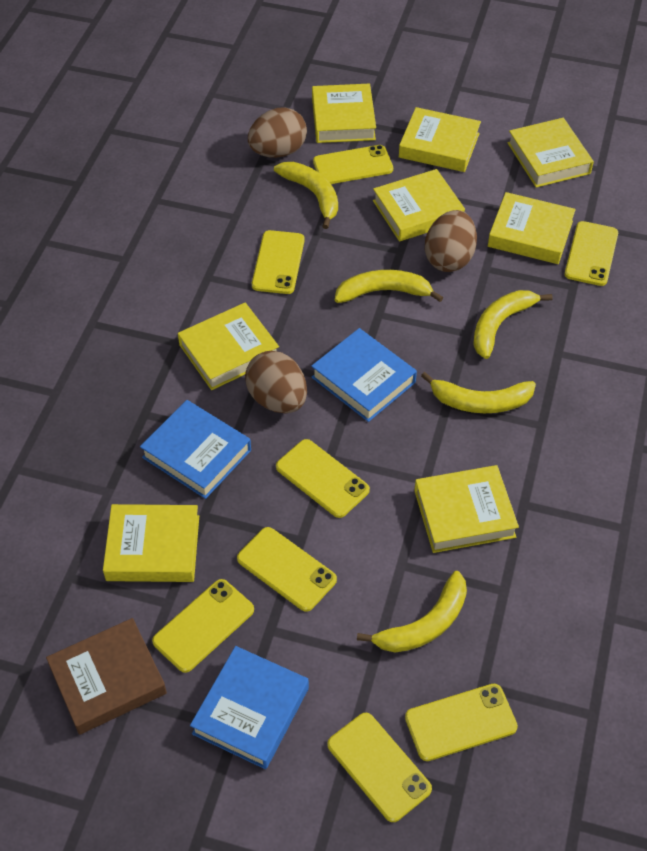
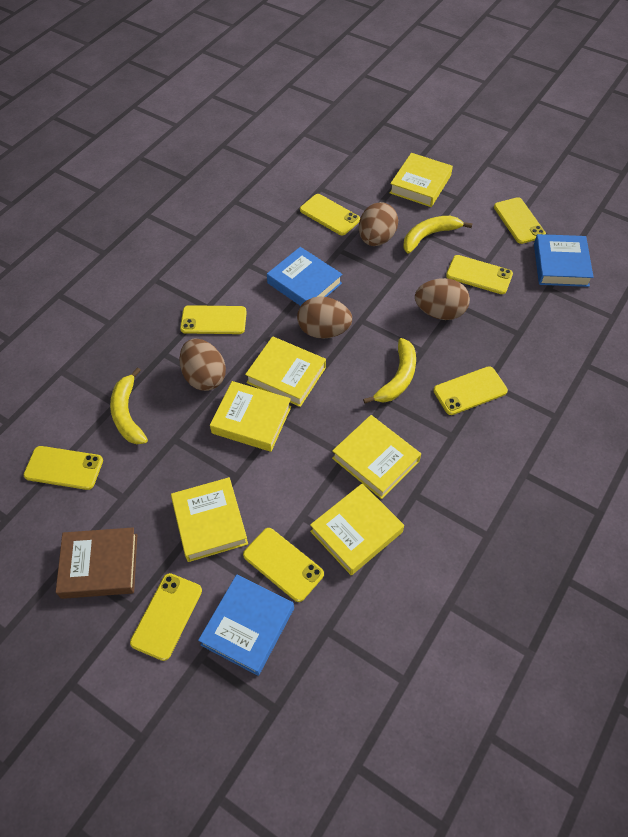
brown egg: [245,351,307,413] [248,107,307,158] [425,210,477,272] = 3 -> [179,338,226,391] [297,296,352,339] [359,202,398,246] [415,278,470,320] = 4
yellow banana: [274,162,338,229] [335,270,443,303] [357,571,467,653] [421,372,536,413] [473,290,553,359] = 5 -> [110,367,148,444] [363,338,416,404] [403,216,473,254] = 3
yellow book: [103,504,199,582] [178,302,279,390] [312,84,376,143] [373,169,465,242] [399,107,481,172] [414,465,519,553] [488,192,576,264] [508,118,594,188] = 8 -> [171,477,248,562] [210,381,291,452] [245,336,326,407] [310,483,404,575] [332,415,421,499] [390,153,453,207] = 6

